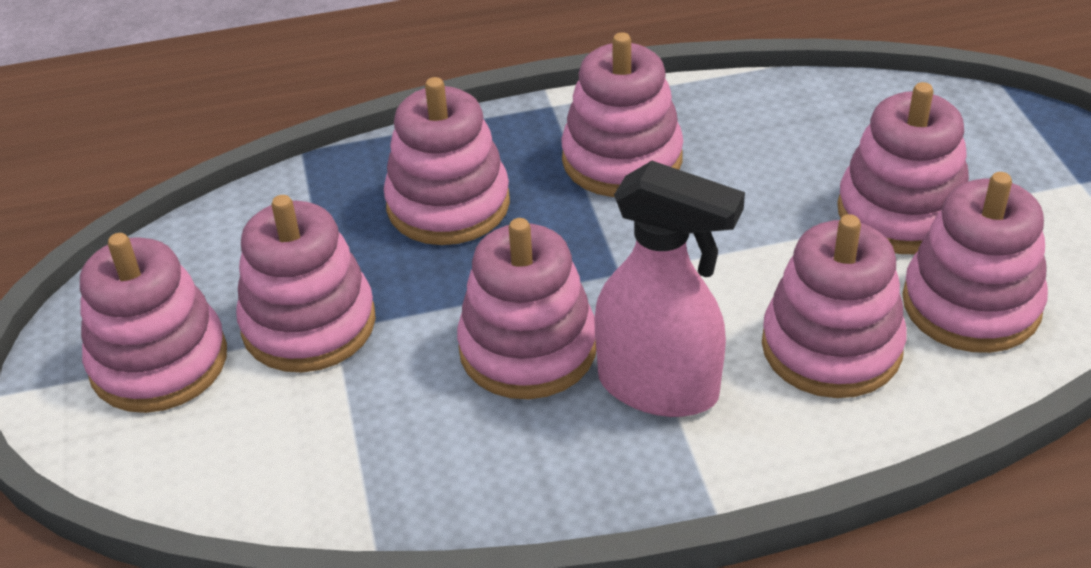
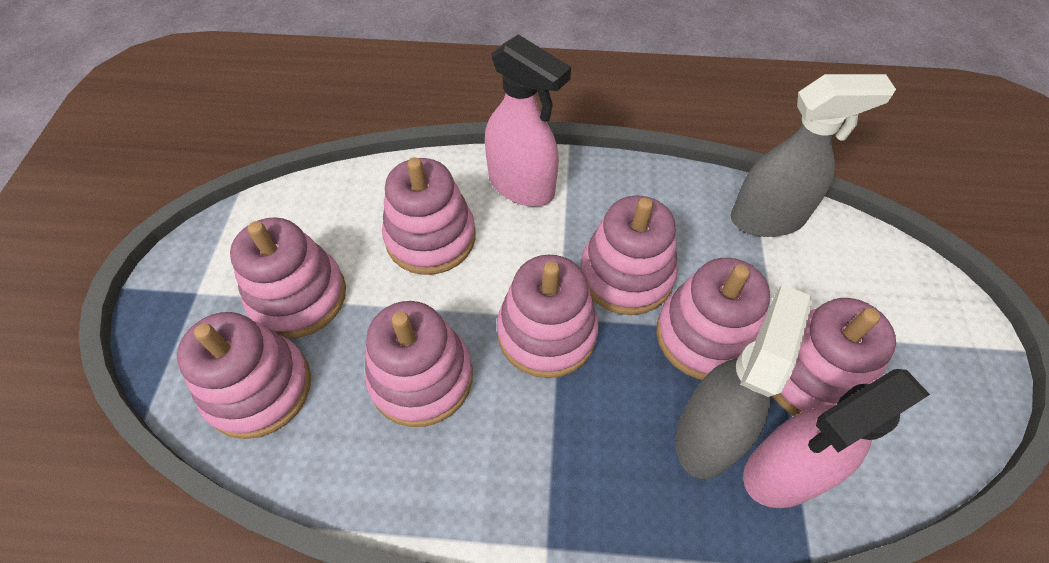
grey spray bottle: none = 0 -> [676,284,812,479] [731,74,896,237] = 2
pink spray bottle: [594,161,745,417] = 1 -> [485,34,571,206] [743,369,930,508] = 2

